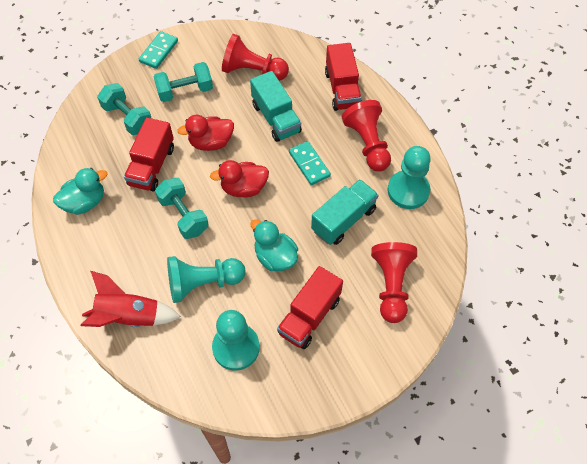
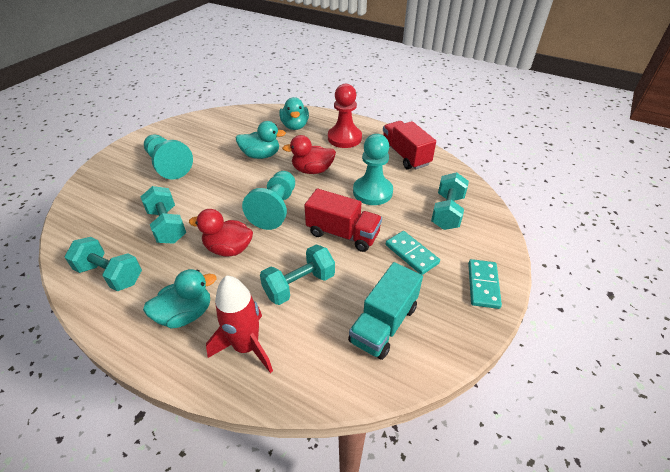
red pawn: [222,34,289,81] [342,100,391,171] [371,242,417,323] = 3 -> [328,84,362,148] = 1
red truck: [124,117,174,191] [277,266,343,349] [325,43,362,111] = 3 -> [304,189,382,252] [383,121,436,170] = 2
turquoise duck: [53,168,107,215] [251,219,298,271] = 2 -> [143,269,217,328] [236,121,286,159] [279,97,309,130] = 3
turquoise dumbbell: [97,83,151,135] [153,62,213,102] [155,178,209,239] = 3 -> [65,237,142,291] [141,186,186,244] [260,245,335,305] [431,172,469,230] = 4
turquoise truck: [250,71,302,142] [311,179,379,245] = 2 -> [348,262,423,360] = 1

